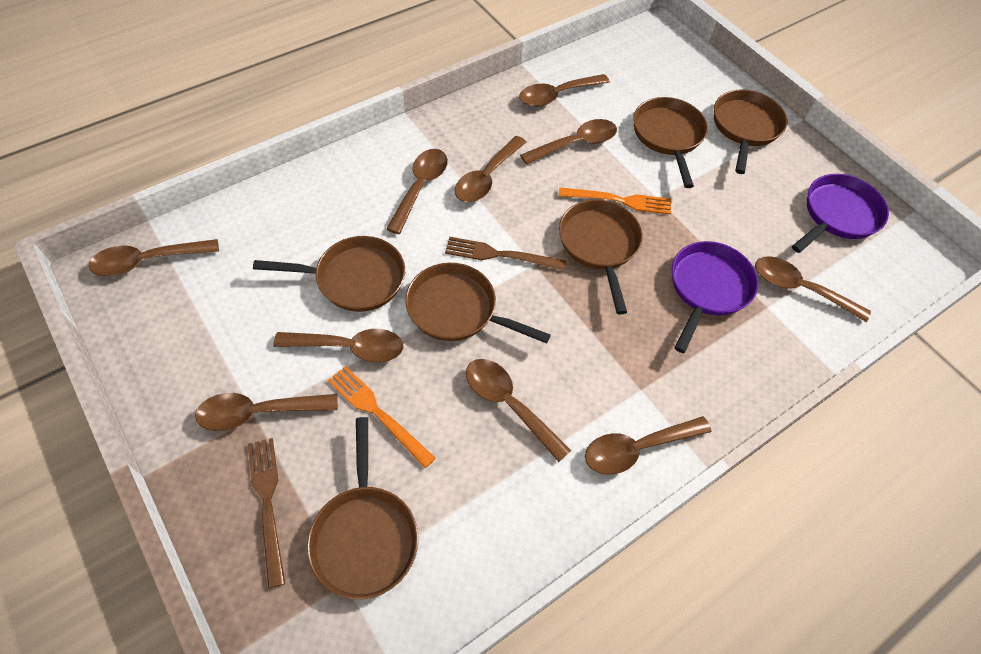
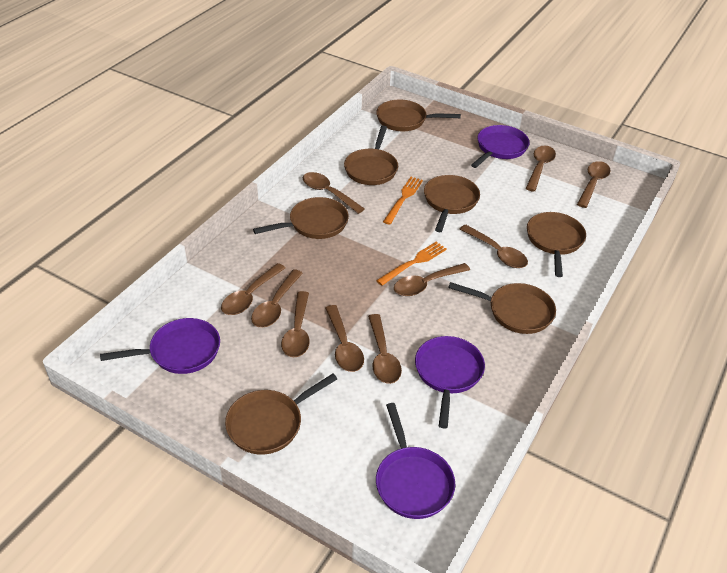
brown fork: [248,438,285,588] [445,237,566,271] = 2 -> none = 0
brown pan: [253,236,405,312] [307,417,418,599] [405,263,551,344] [559,199,643,314] [633,97,708,188] [714,89,787,174] = 6 -> [225,374,337,455] [253,197,349,239] [344,126,398,185] [376,99,461,131] [424,175,480,232] [448,282,556,334] [527,212,586,277] = 7
purple pan: [672,241,758,353] [792,174,889,253] = 2 -> [100,318,220,374] [376,403,455,519] [415,336,485,429] [471,125,529,168] = 4

